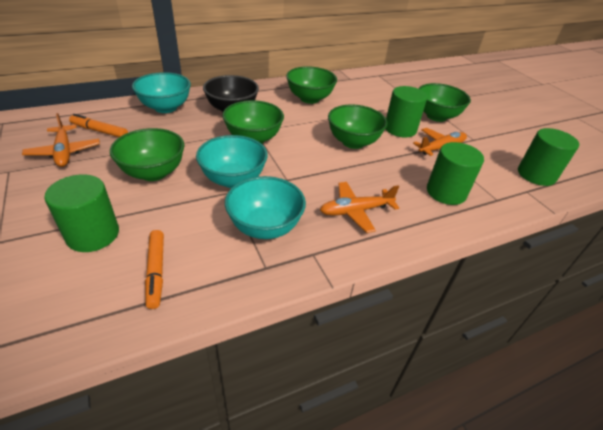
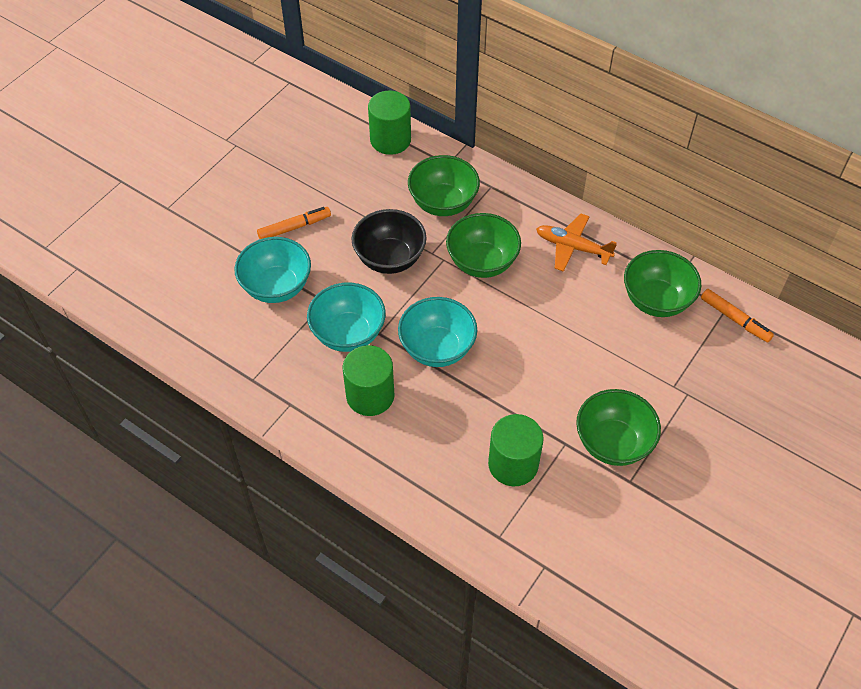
green bowl: [110,128,184,181] [222,100,284,144] [286,66,337,104] [328,104,388,149] [418,83,471,122] = 5 -> [408,155,480,216] [446,213,521,278] [576,389,661,466] [624,250,701,317] = 4
green cylinder: [44,174,119,252] [386,86,427,137] [427,142,484,205] [518,128,579,186] = 4 -> [343,345,395,416] [368,91,411,155] [488,414,544,486] = 3
orange plane: [22,113,100,167] [320,182,399,233] [413,128,467,156] = 3 -> [536,214,617,272] = 1

